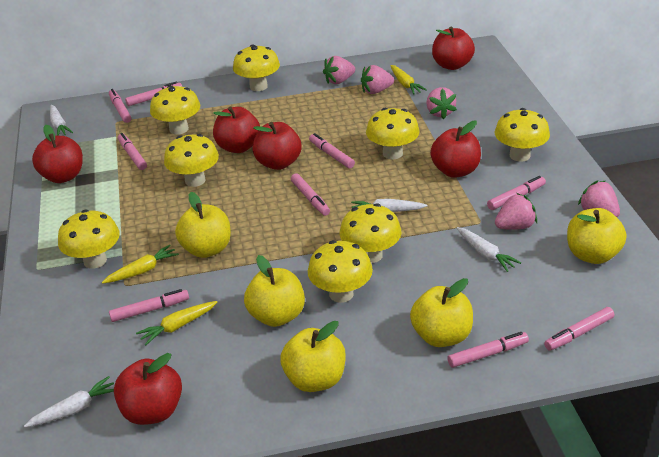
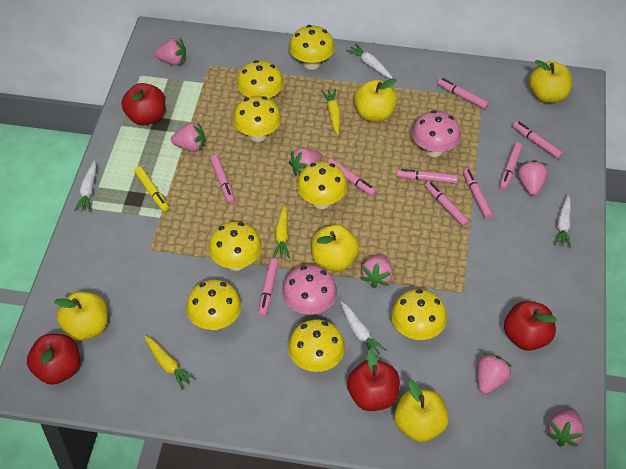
pink mushroom: none = 0 -> [282,265,337,315] [412,110,461,157] = 2
pink strawberry: [323,56,355,84] [361,65,394,94] [426,87,457,119] [495,193,537,230] [578,181,620,217] = 5 -> [154,38,186,65] [171,122,205,152] [289,148,322,176] [361,254,393,288] [477,353,512,394] [518,160,548,195] [546,408,584,446] = 7
red apple: [32,125,83,183] [114,353,182,425] [213,106,260,153] [252,122,301,170] [430,121,481,178] [432,26,475,70] = 6 -> [27,334,80,385] [122,83,165,125] [347,348,400,411] [504,301,557,351] = 4
yellow marker: none = 0 -> [134,166,169,212] = 1

